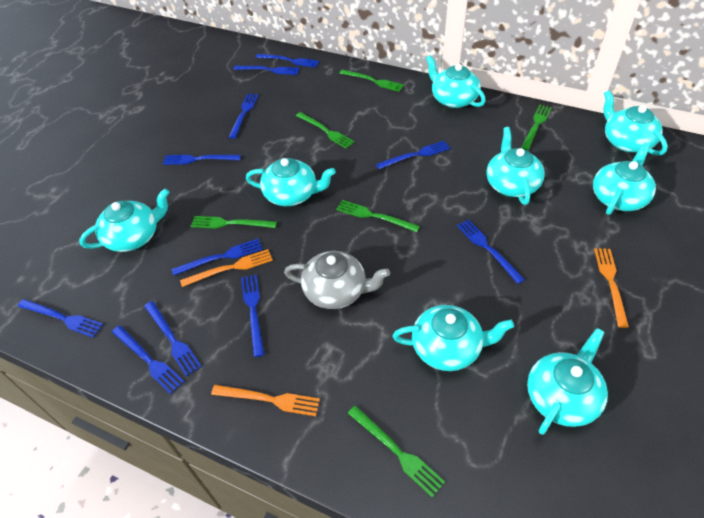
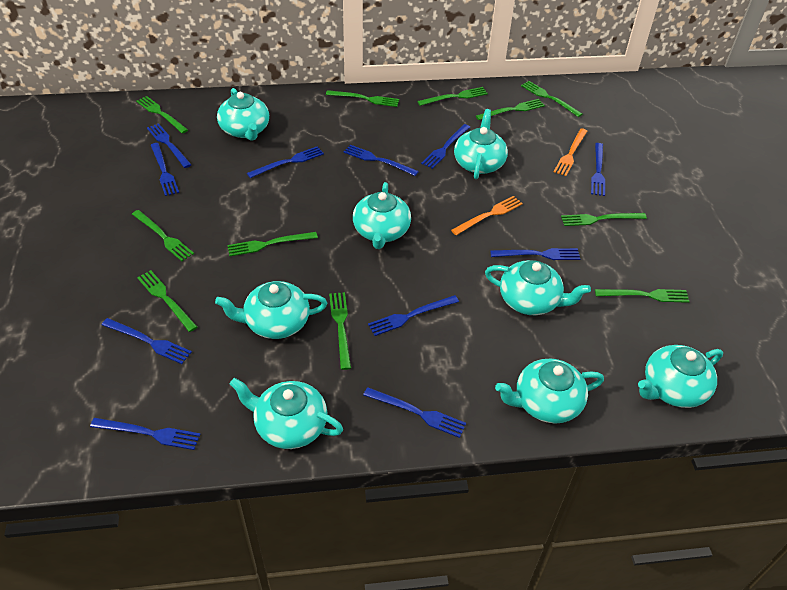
green fork: [190,216,277,229] [296,112,355,149] [336,200,420,232] [339,70,404,92] [348,405,445,497] [521,105,552,151] = 6 -> [132,210,194,261] [136,96,188,134] [137,270,197,332] [227,232,318,256] [326,90,399,107] [329,292,351,370] [417,87,488,106] [476,99,545,120] [521,81,582,117] [561,213,647,226] [595,289,690,303] = 11
grey teapot: [284,251,390,309] = 1 -> none = 0
orange fork: [180,249,273,287] [211,385,320,416] [594,248,629,328] = 3 -> [451,196,523,235] [554,128,587,176] = 2

